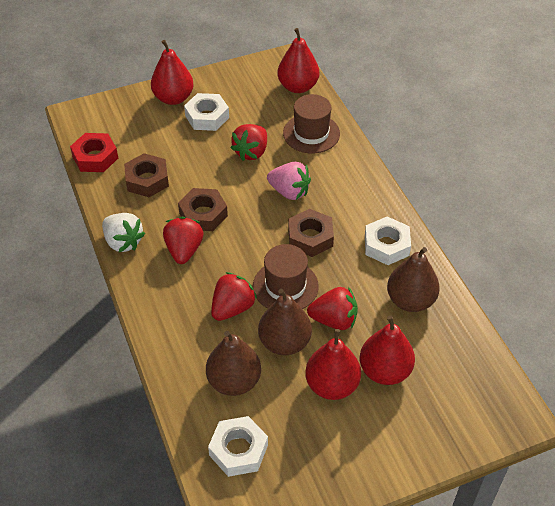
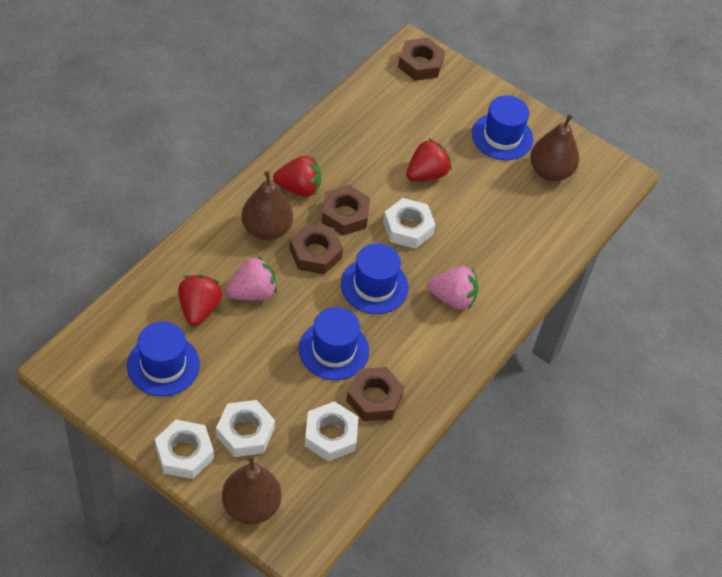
blue hat: none = 0 -> [127,321,200,396] [299,307,369,380] [341,243,409,314] [472,95,533,160] = 4
brown hat: [253,244,319,309] [283,94,340,153] = 2 -> none = 0
brown nut: [124,153,169,197] [178,188,228,231] [288,209,334,257] = 3 -> [289,223,343,274] [321,185,370,236] [346,367,404,421] [398,38,445,81] = 4
pink strawberry: [267,162,311,200] = 1 -> [226,256,277,300] [428,266,478,310] = 2
red nut: [70,133,118,172] = 1 -> none = 0
red pear: [151,40,194,105] [278,28,319,93] [305,329,361,400] [360,315,415,385] = 4 -> none = 0
red strawberry: [163,217,204,264] [211,272,257,321] [231,124,267,161] [307,287,358,330] = 4 -> [178,275,222,326] [273,156,321,197] [406,138,451,181] = 3
white nut: [184,93,229,131] [208,416,268,477] [365,217,411,265] = 3 -> [155,420,214,479] [216,400,275,457] [304,401,359,462] [383,198,436,249] = 4
white strawberry: [102,213,145,252] = 1 -> none = 0

